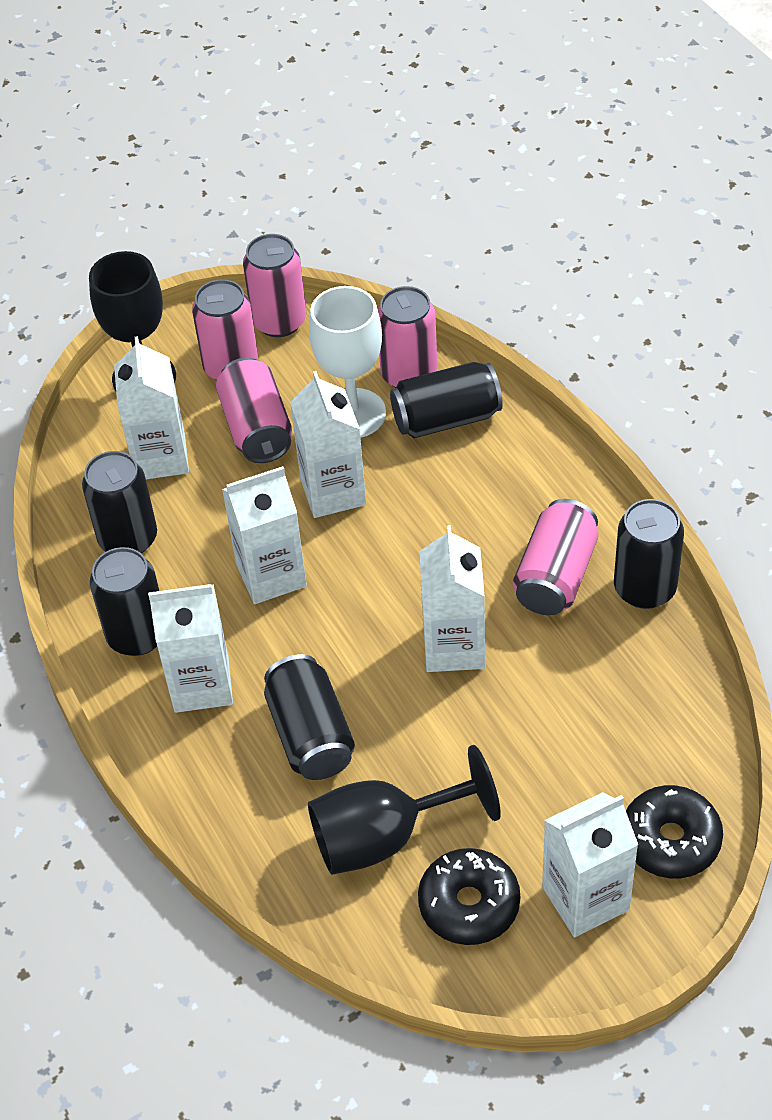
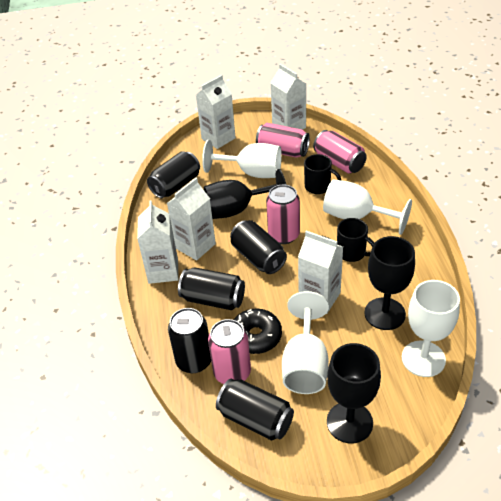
black donut: [418,848,520,945] [626,785,723,878] = 2 -> [234,309,282,354] = 1
black goblet: [89,251,176,391] [308,745,501,875] = 2 -> [203,169,286,219] [327,343,381,443] [364,236,415,330] = 3
black mug: none = 0 -> [304,154,341,194] [337,218,374,262] = 2
pink can: [192,279,258,381] [216,357,292,463] [243,234,306,337] [378,286,438,388] [513,499,598,615] = 5 -> [208,319,251,384] [256,123,310,158] [266,185,300,244] [313,130,367,174] = 4
white carton: [114,336,189,479] [148,584,233,713] [222,466,307,604] [290,371,366,518] [419,525,485,672] [542,792,638,937] = 6 -> [137,200,179,284] [167,178,216,261] [196,75,236,149] [271,64,306,130] [298,231,343,314] = 5
white goblet: [309,286,386,438] = 1 -> [202,140,282,178] [282,291,329,394] [323,179,412,235] [402,280,460,377] = 4

